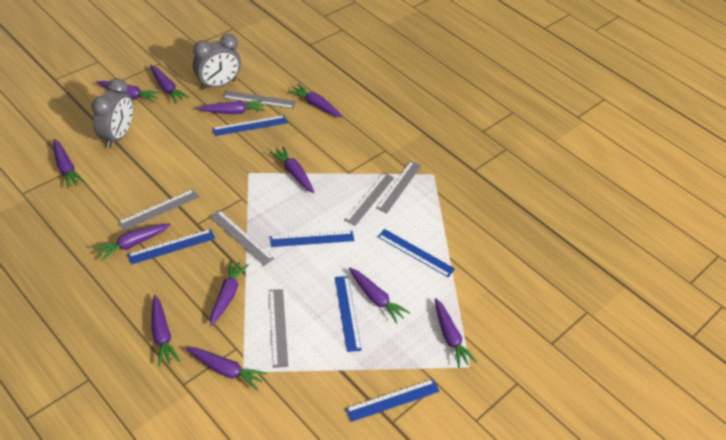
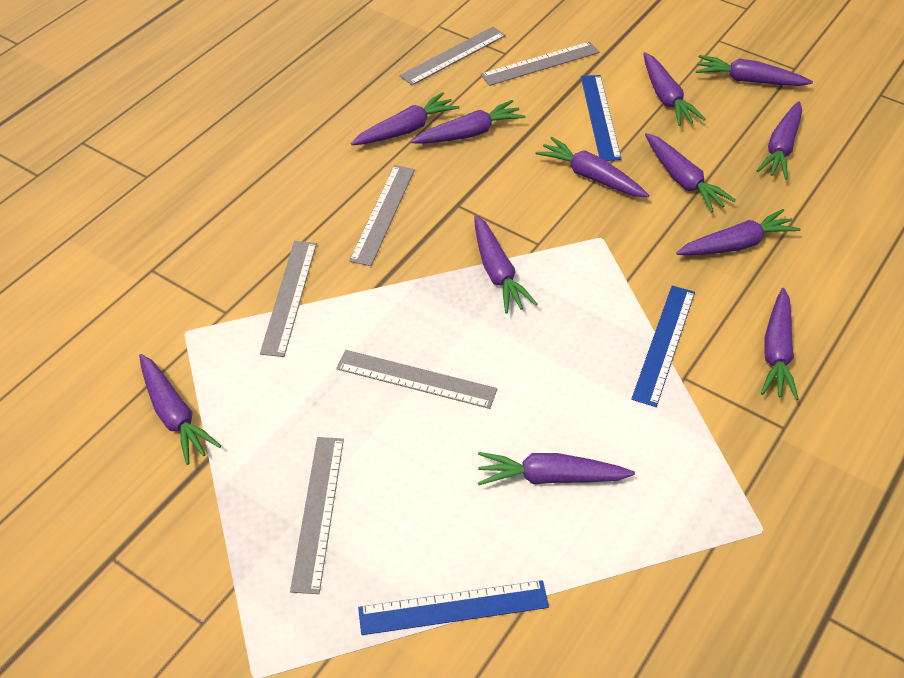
blue ruler: [127,229,215,265] [212,115,288,136] [270,231,354,247] [335,276,362,352] [345,379,440,422] [378,229,455,277] = 6 -> [358,580,549,635] [581,75,621,161] [631,286,695,407] = 3
grey clock: [92,78,133,148] [193,34,241,90] = 2 -> none = 0

